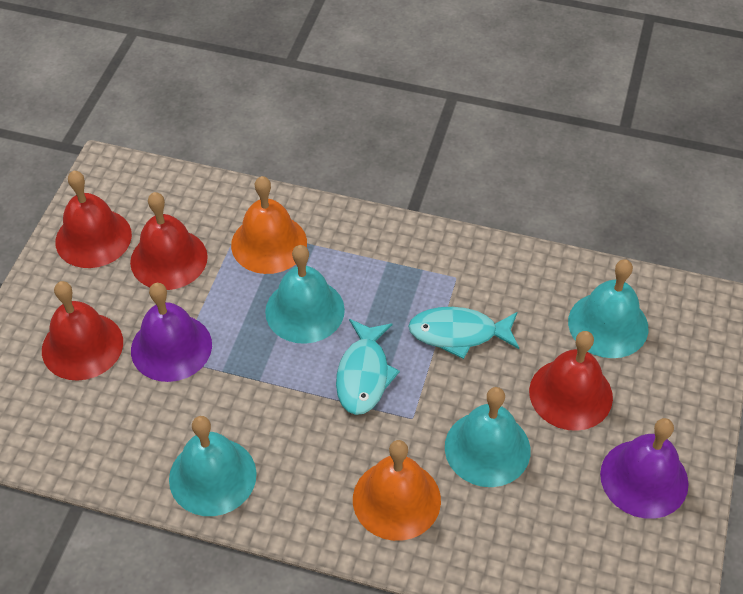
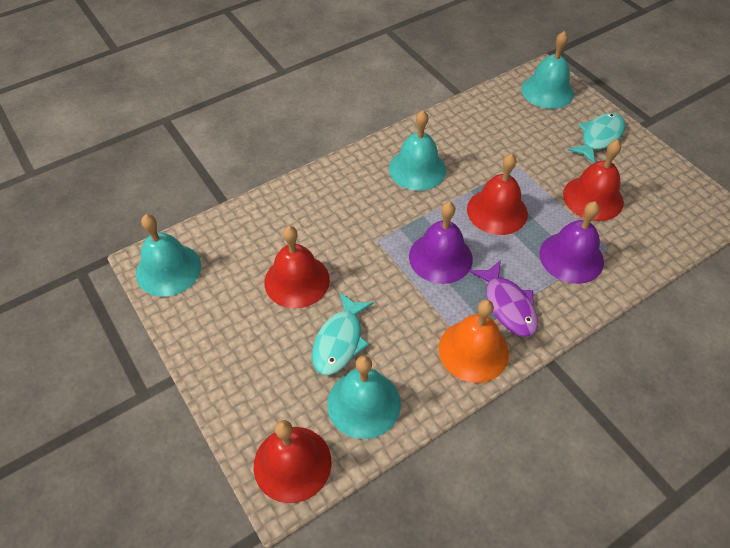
orange bell: [231,176,307,274] [353,440,441,541] = 2 -> [439,300,509,383] = 1
purple fish: none = 0 -> [469,260,538,337] = 1

